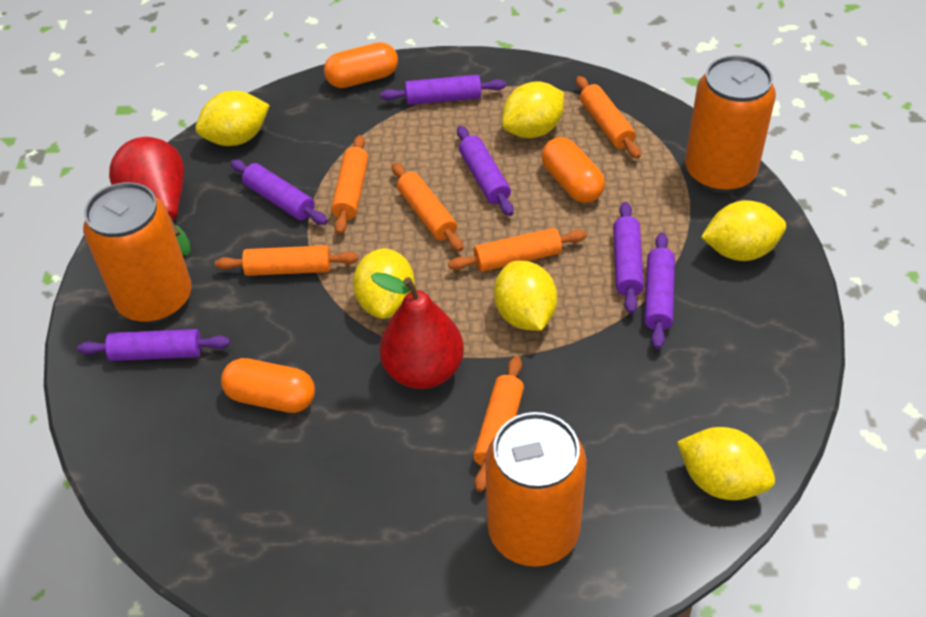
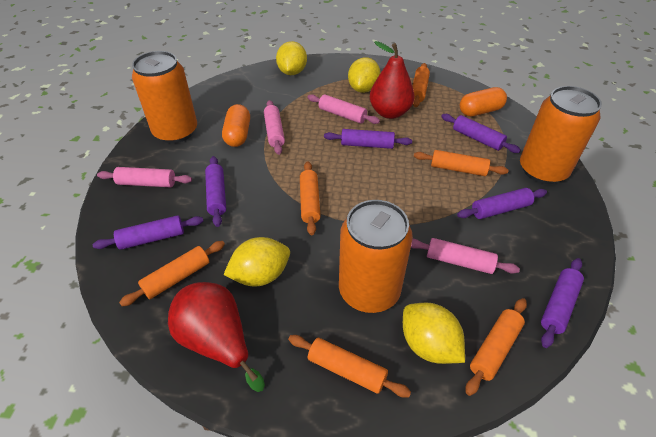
orange capsule: [221,358,315,413] [324,42,398,88] [541,137,605,203] = 3 -> [222,104,250,147] [460,87,507,117] = 2
pink rolling pin: none = 0 -> [97,167,192,187] [264,100,285,155] [307,94,380,124] [411,238,520,274] = 4
yellow lemon: [195,91,270,146] [353,248,415,319] [494,261,557,331] [502,81,564,138] [677,427,775,500] [701,200,786,261] = 6 -> [223,237,290,286] [276,41,307,75] [348,57,381,93] [403,303,465,364] = 4

